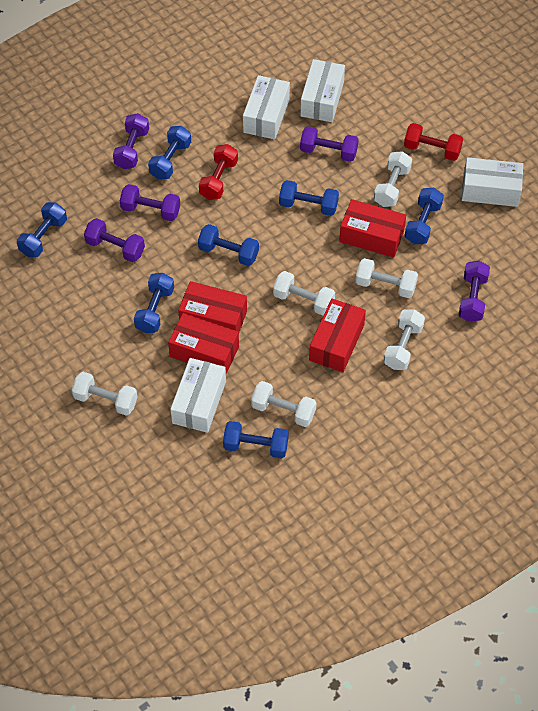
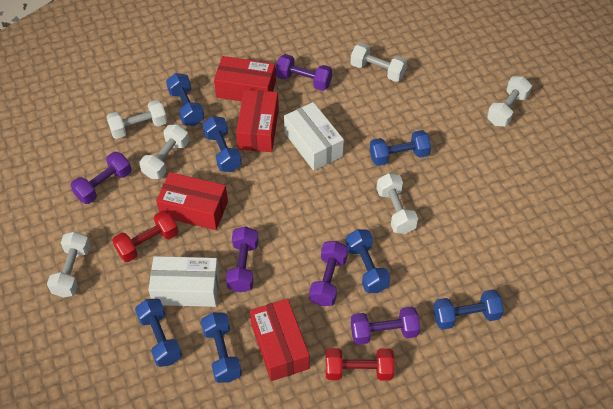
white box: [170,358,226,433] [243,75,290,140] [300,59,345,122] [461,157,523,207] = 4 -> [148,256,220,307] [284,102,344,171] = 2

